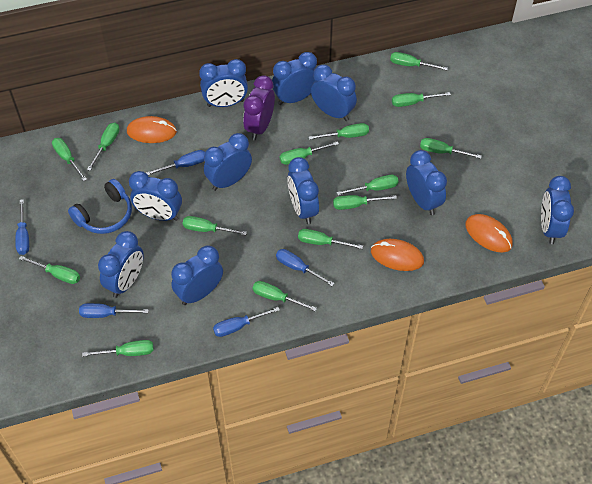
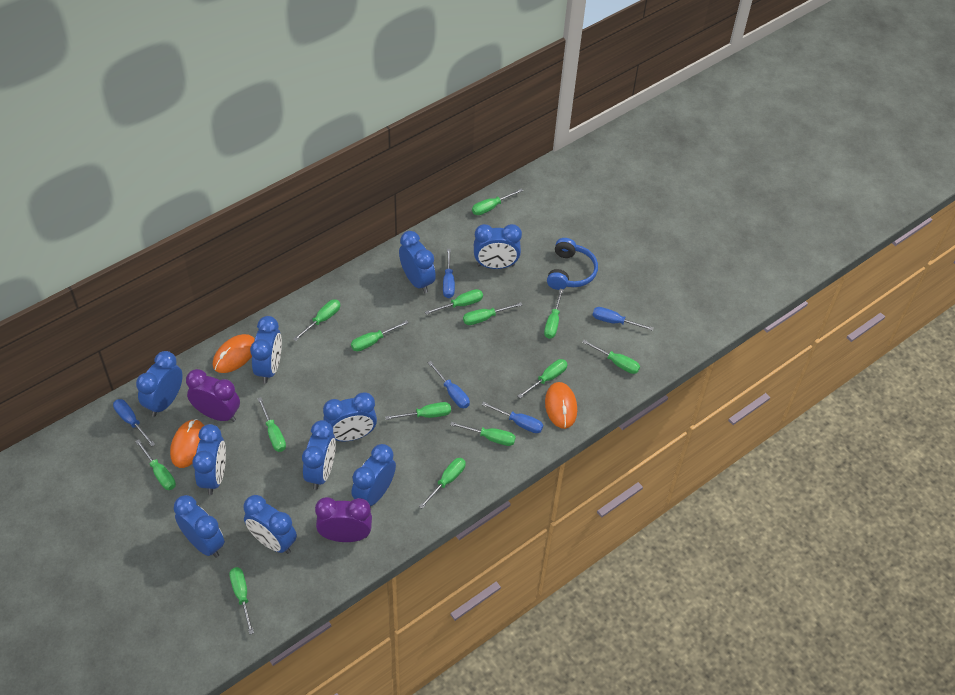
purple clock: [243,75,275,140] = 1 -> [186,369,240,422] [315,497,372,542] = 2

